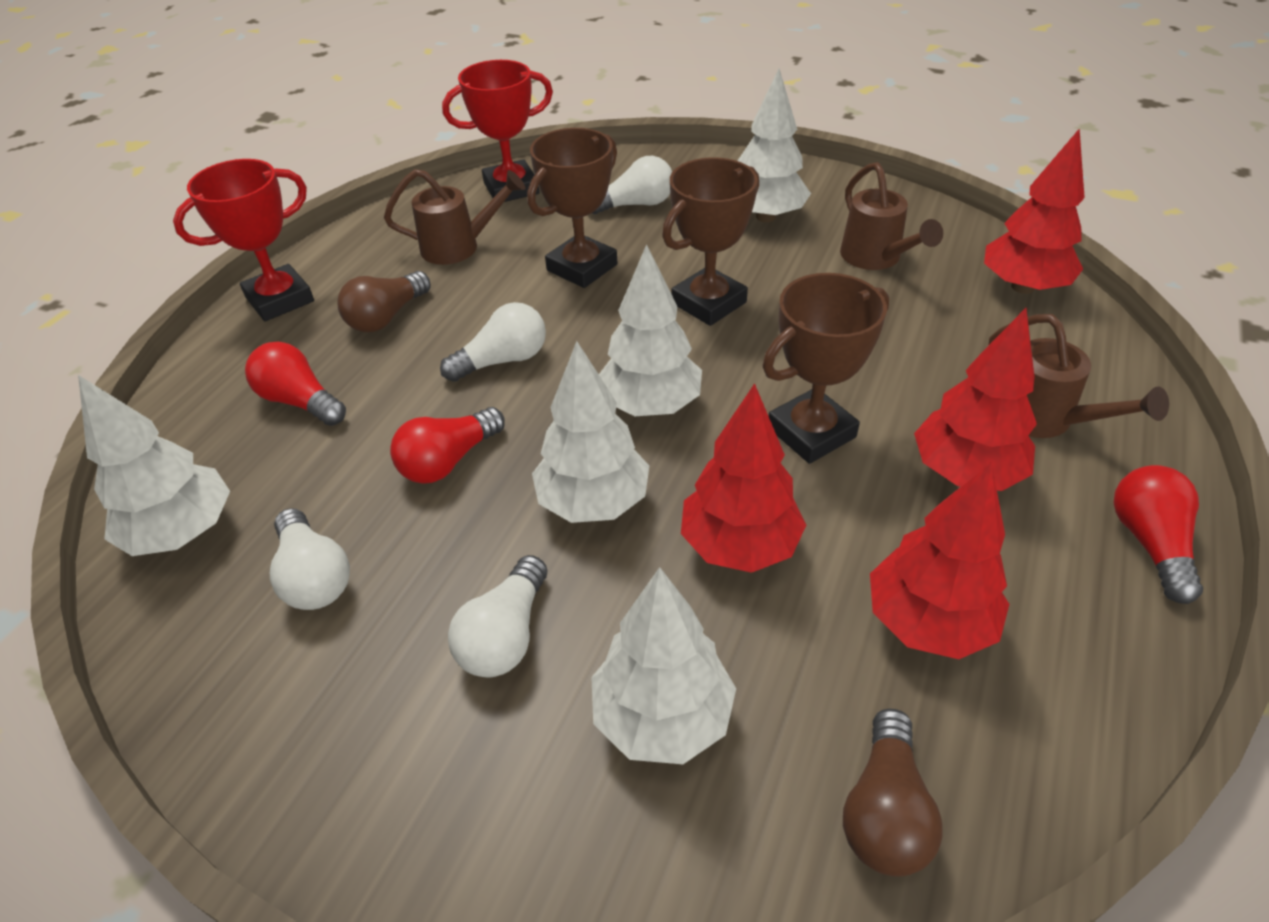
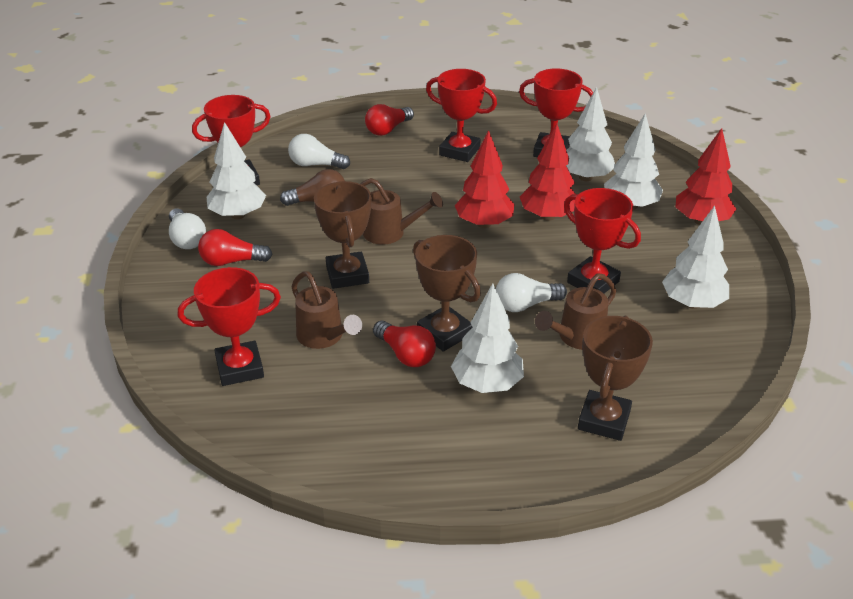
brown light bulb: [338,271,431,332] [843,709,943,877] = 2 -> [280,169,345,206] = 1
red tree: [681,383,806,573] [870,462,1009,659] [914,308,1037,491] [984,128,1085,294] = 4 -> [455,130,514,228] [520,124,575,221] [676,128,736,225] = 3
red trophy: [173,159,314,321] [442,60,553,202] = 2 -> [178,267,281,386] [192,95,271,185] [426,69,497,162] [519,68,593,157] [564,188,641,293] = 5
white light bulb: [270,508,350,610] [440,302,546,382] [448,555,547,678] [593,156,672,214] = 4 -> [169,208,206,249] [288,134,350,169] [496,273,567,312] = 3

